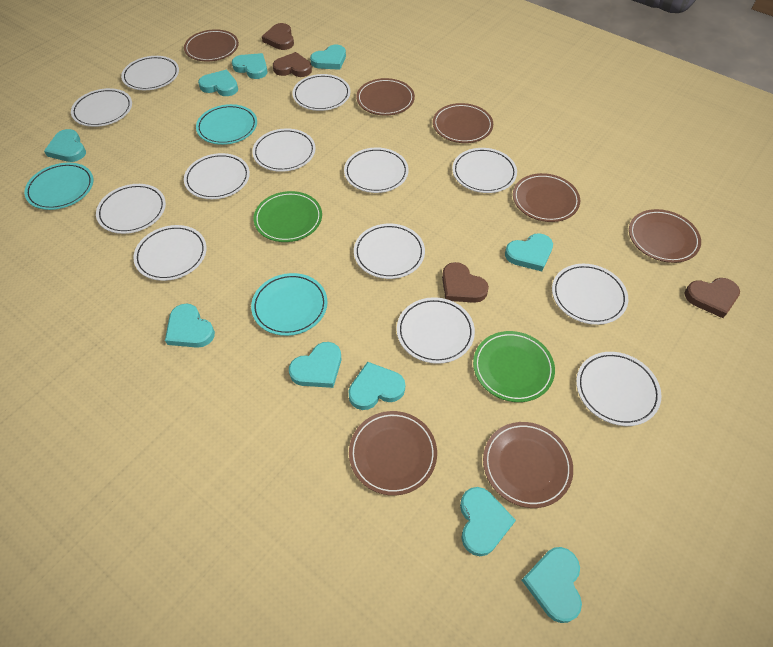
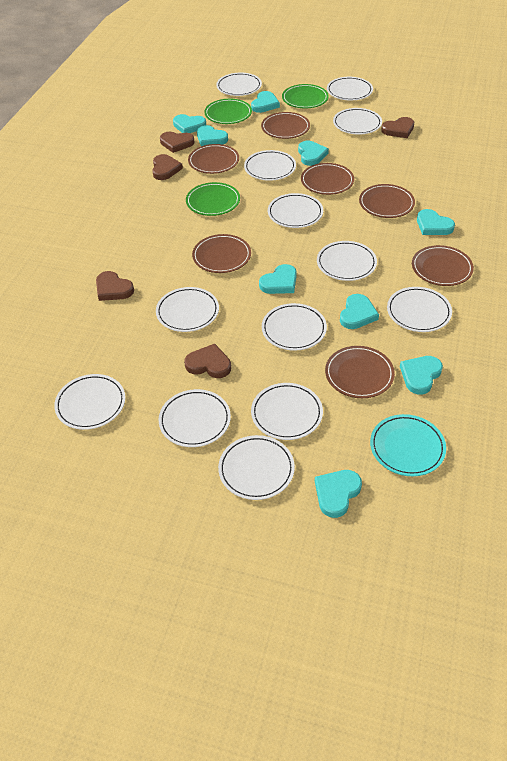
brown heart: [262,23,294,50] [273,52,312,77] [442,262,489,303] [684,278,740,318] = 4 -> [96,271,134,301] [152,154,183,180] [160,132,194,153] [184,343,231,378] [381,117,414,138] = 5
green plate: [253,191,322,242] [473,331,555,402] = 2 -> [186,182,240,216] [204,99,252,124] [282,84,329,108] = 3
turquoise heart: [44,129,86,162] [165,303,215,348] [198,70,238,96] [232,53,268,79] [289,342,341,388] [310,44,346,70] [348,362,405,410] [460,487,516,556] [505,233,553,271] [522,547,582,623] = 10 -> [173,114,206,133] [197,125,228,146] [251,91,280,113] [259,264,297,294] [298,141,329,166] [315,470,362,518] [340,294,379,329] [400,356,443,395] [417,209,455,235] = 9
turquoise plate: [24,163,93,210] [196,104,257,145] [251,273,328,336] = 3 -> [370,414,446,476] = 1

